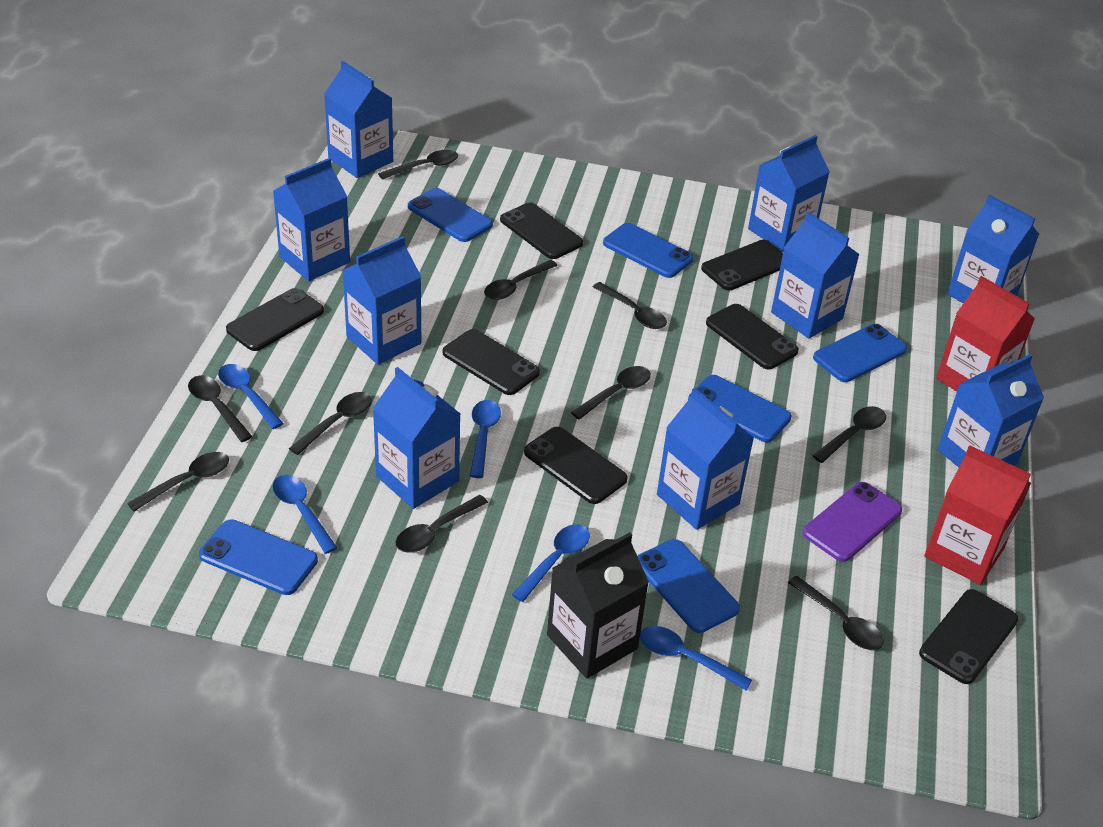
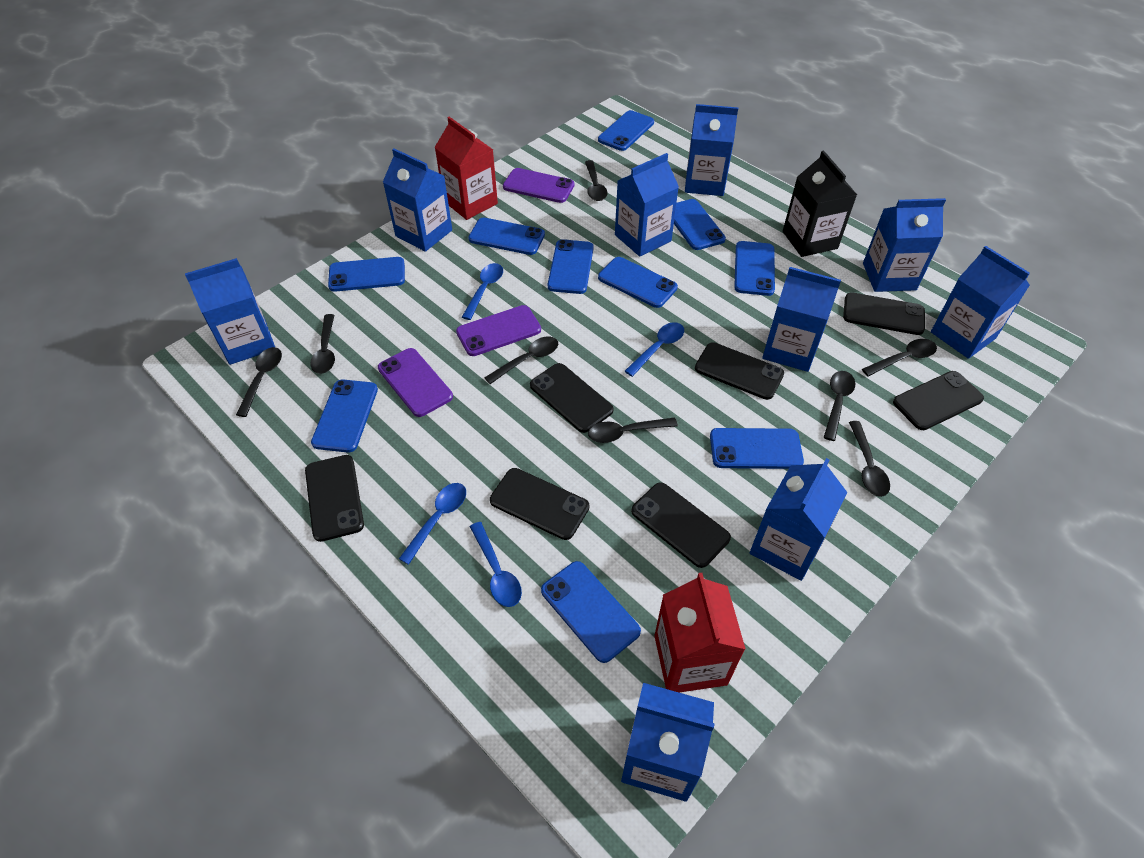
black spoon: [127,452,229,512] [188,376,253,442] [289,392,372,455] [378,150,458,180] [396,495,488,553] [484,260,558,300] [571,366,651,419] [593,282,667,329] [788,576,884,650] [812,406,886,463] = 10 -> [236,347,282,417] [310,314,335,374] [484,337,558,384] [585,160,608,201] [588,418,678,443] [823,371,855,441] [849,421,890,497] [862,339,937,377] = 8
blue phone: [199,519,318,595] [408,188,493,242] [603,223,693,278] [637,539,740,633] [688,375,792,442] [813,324,907,382] = 6 -> [311,379,378,453] [328,257,405,292] [468,218,545,255] [541,561,641,663] [548,239,594,294] [598,110,654,151] [598,257,678,308] [674,199,726,250] [710,428,804,469] [734,241,775,296] = 10
blue spoon: [218,364,284,429] [272,475,337,554] [470,400,501,478] [512,524,590,602] [640,626,752,691] = 5 -> [399,483,466,565] [462,263,503,320] [470,522,522,607] [625,322,684,377] = 4
purple phone: [803,482,902,562] = 1 -> [378,348,453,417] [456,305,541,356] [503,168,575,203] = 3

